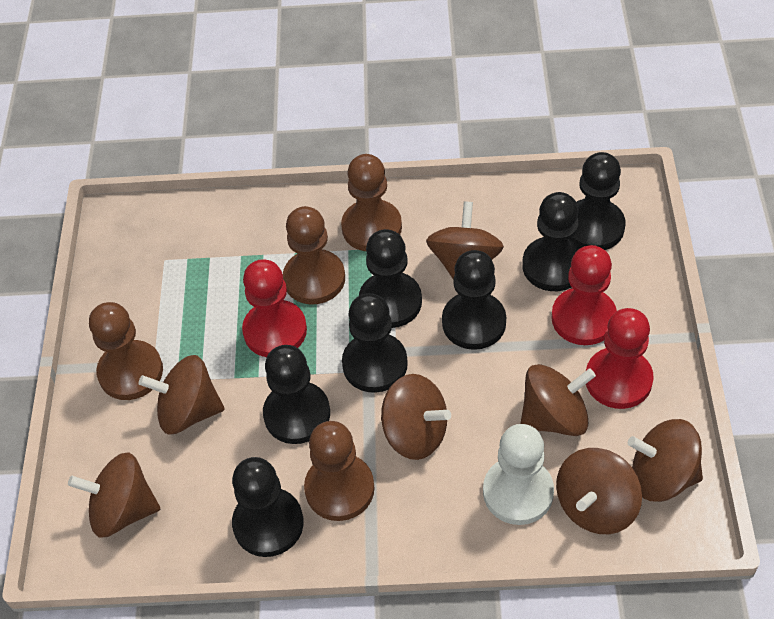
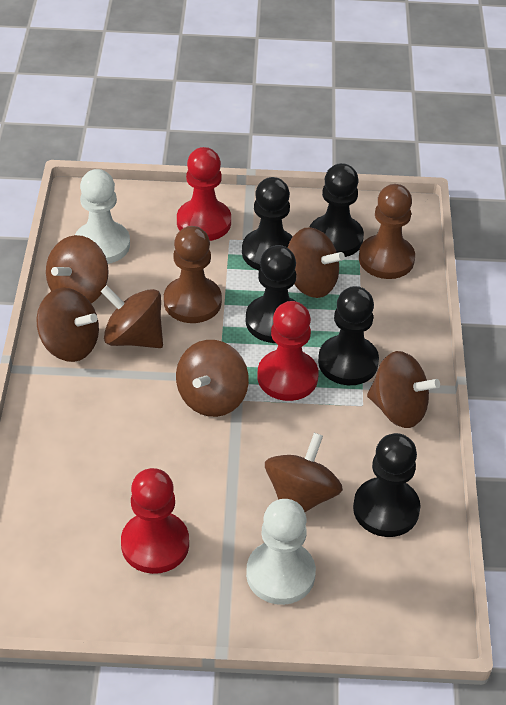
black pawn: [232,457,304,557] [263,345,330,444] [342,293,408,393] [359,229,422,328] [442,250,506,350] [522,192,580,291] [569,152,625,250] = 7 -> [242,177,293,270] [246,245,296,343] [310,163,364,257] [318,286,379,385] [353,433,421,537] = 5
brown pawn: [89,302,163,400] [283,206,345,304] [304,421,375,521] [341,154,402,251] = 4 -> [164,226,222,323] [359,184,415,279] = 2
white pawn: [483,424,554,525] = 1 -> [75,169,130,264] [246,499,316,605] = 2

